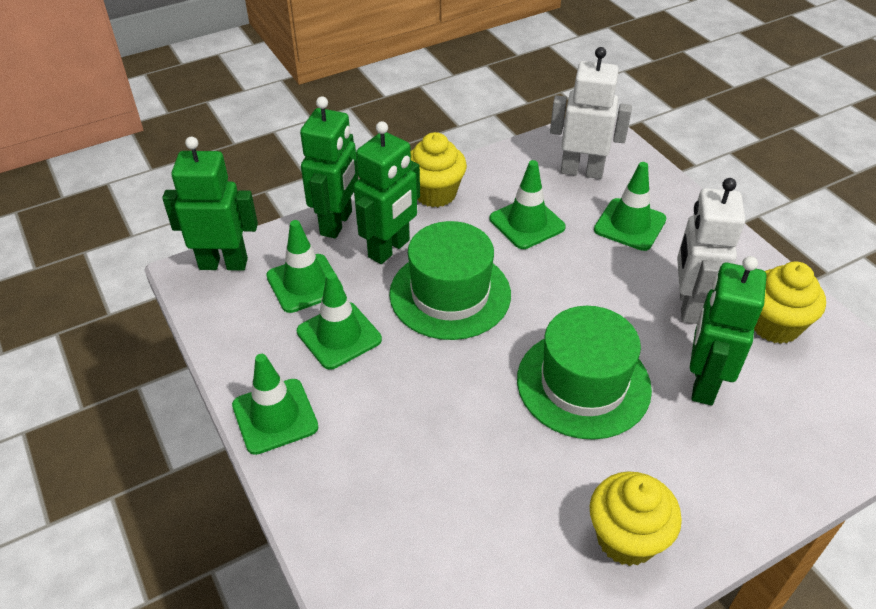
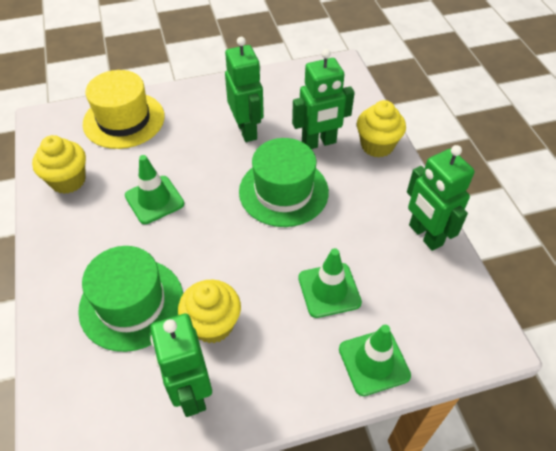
green traffic cone: [232,354,319,455] [266,220,343,313] [297,272,382,370] [490,160,566,249] [594,162,666,251] = 5 -> [125,155,184,224] [298,248,362,318] [339,325,411,396] = 3
white robot: [550,47,632,179] [677,178,745,324] = 2 -> none = 0
yellow hat: none = 0 -> [83,70,165,149] = 1

